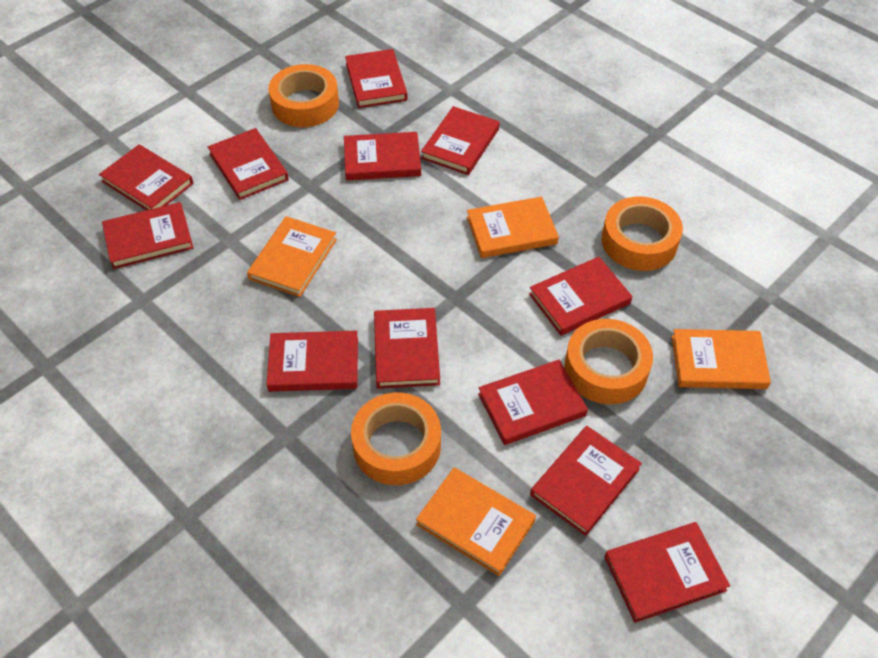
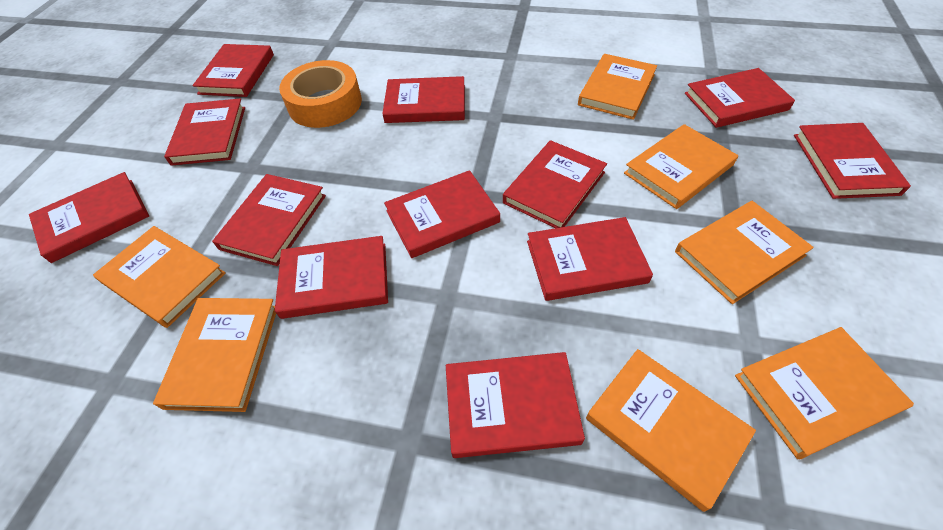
orange book: [247,216,337,297] [416,468,536,576] [467,197,559,258] [672,329,771,389] = 4 -> [93,226,226,328] [153,298,276,412] [578,54,657,120] [586,349,756,512] [624,124,738,209] [675,201,814,304] [735,327,914,459] = 7
orange tape: [269,64,339,127] [351,393,441,485] [564,319,653,404] [602,196,683,271] = 4 -> [279,60,362,128] = 1

